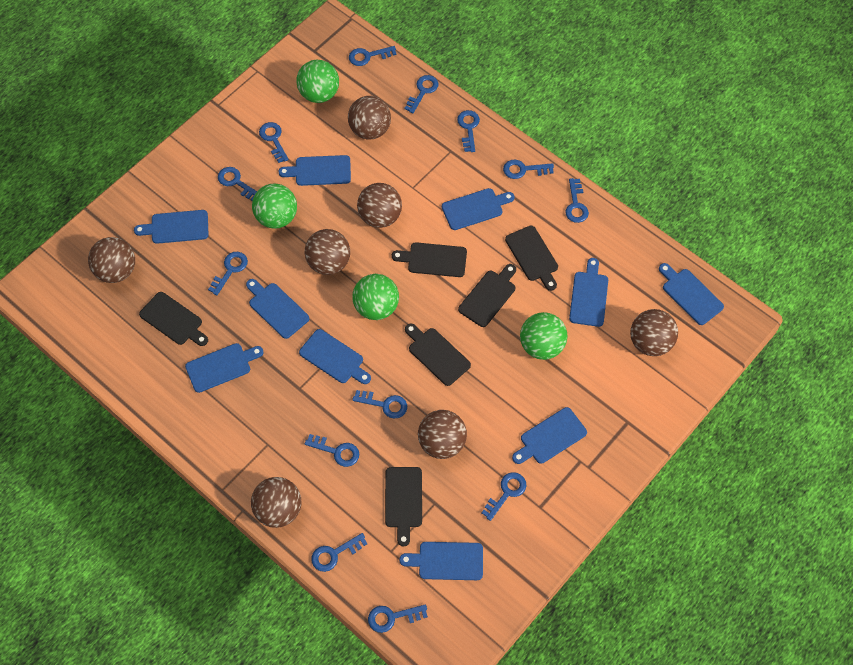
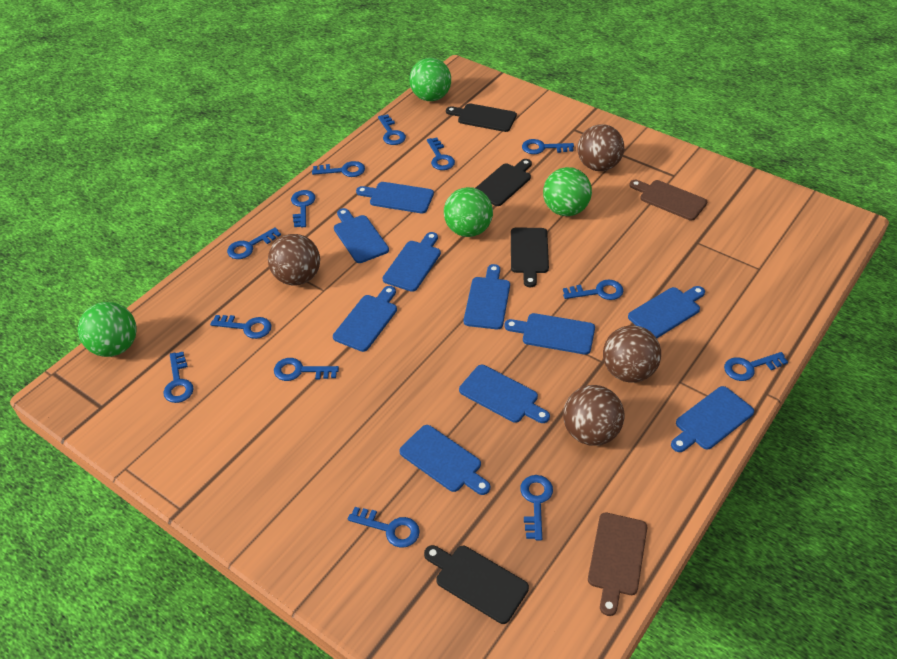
black cutting board: [139,292,208,346] [385,467,422,547] [392,242,467,277] [405,323,471,386] [458,264,516,327] [505,226,558,291] = 6 -> [424,545,529,624] [446,103,517,132] [476,159,532,206] [511,228,549,287] = 4
brown ball: [88,237,135,283] [251,477,301,528] [305,229,350,275] [348,96,391,140] [357,183,402,228] [418,410,467,459] [630,309,678,356] = 7 -> [268,234,320,286] [563,385,625,446] [577,124,624,171] [603,325,661,383] = 4
brown cutting board: none = 0 -> [588,513,647,616] [629,180,707,221] = 2

